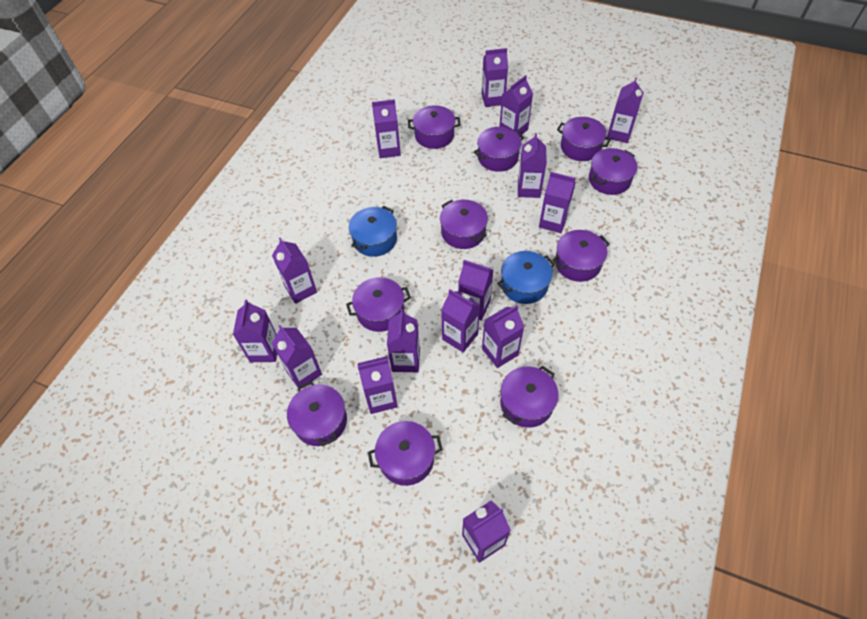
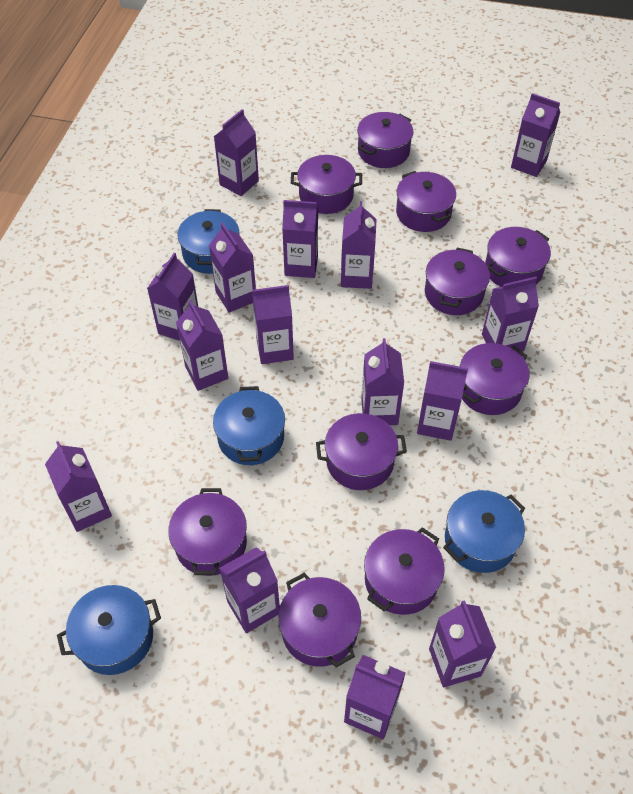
blue pot: [349,206,397,257] [497,251,555,304] = 2 -> [57,585,161,675] [177,209,239,274] [213,386,285,465] [443,490,525,573] = 4

